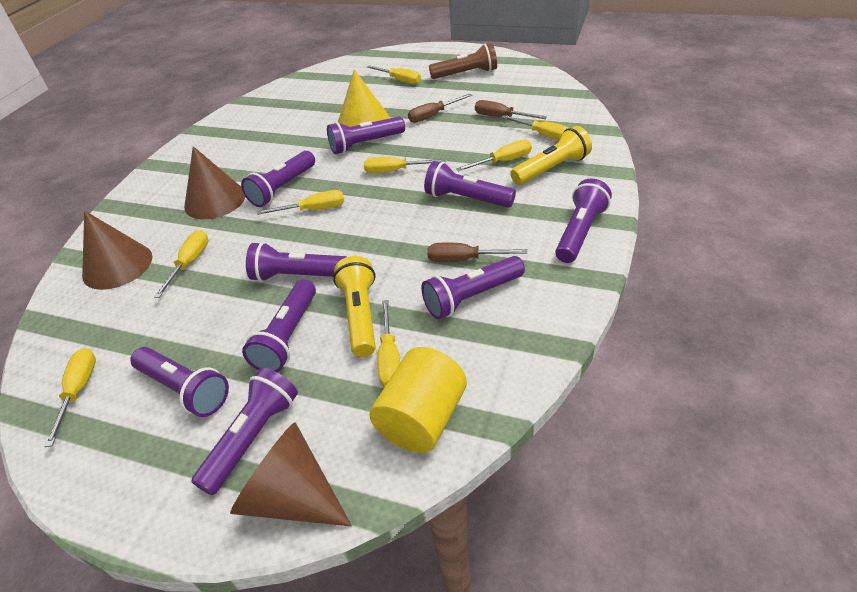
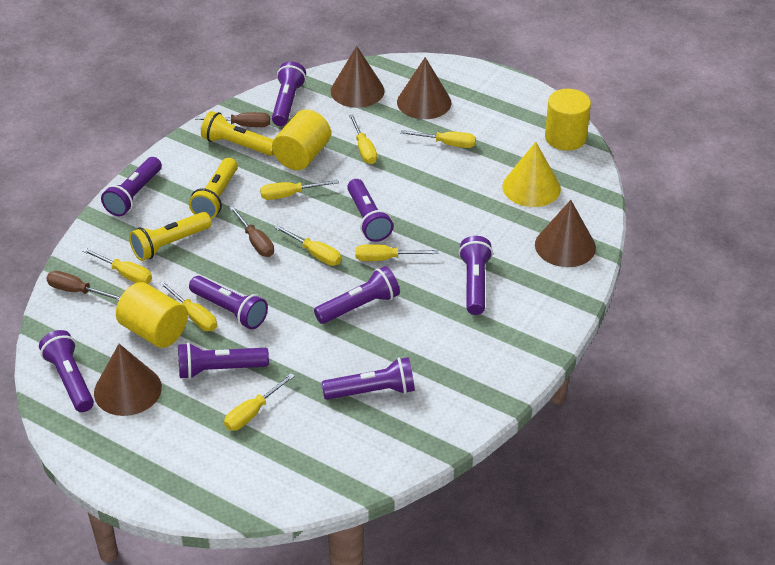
brown cone: [82,211,153,290] [184,146,245,219] [230,422,352,526] = 3 -> [94,344,162,416] [331,46,385,108] [397,57,452,119] [535,200,596,267] = 4
brown flashlight: [429,43,497,79] = 1 -> none = 0
yellow cylinder: [370,347,467,453] = 1 -> [116,282,188,348] [272,109,331,170] [545,89,591,151] = 3
yellow flashlight: [333,256,376,357] [510,126,592,185] = 2 -> [129,212,211,261] [189,158,238,219] [201,111,274,156] = 3

